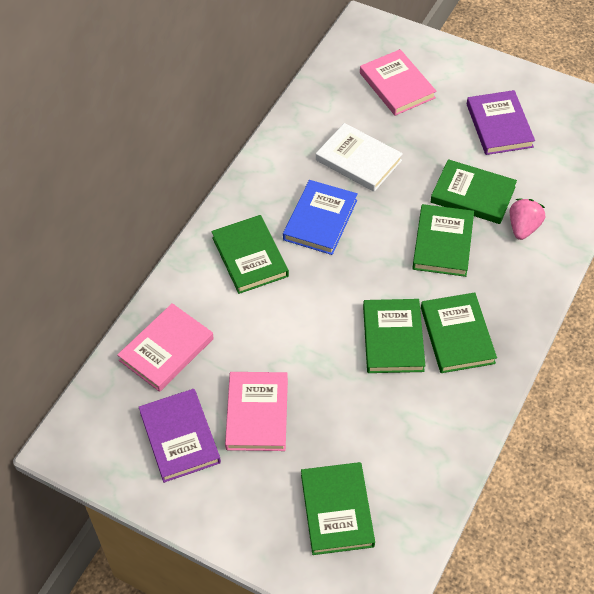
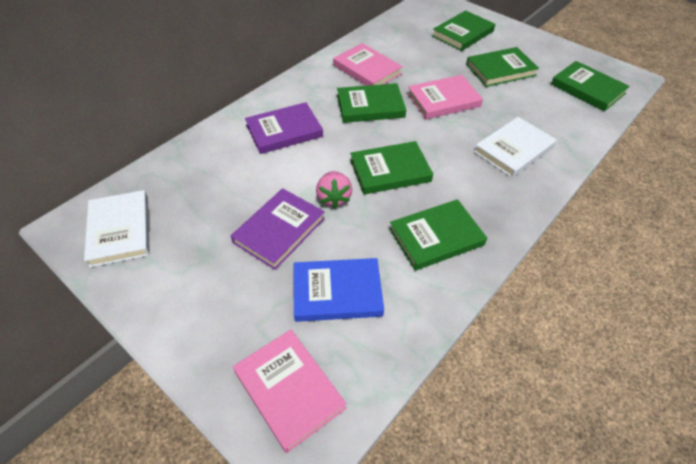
white book: [316,123,403,192] = 1 -> [84,190,150,268] [474,117,557,178] = 2

